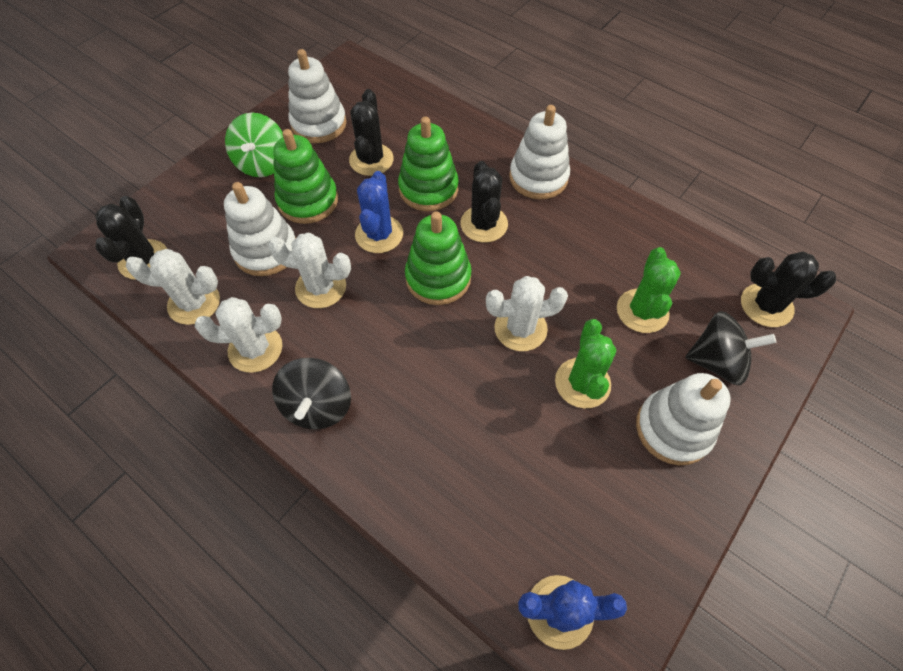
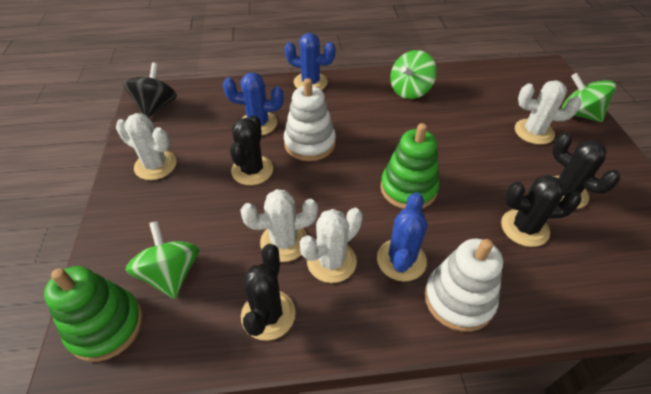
black spinning top: [272,358,351,429] [685,311,776,385] = 2 -> [124,63,177,118] = 1
blue cactus: [355,171,403,253] [518,575,627,650] = 2 -> [223,73,284,136] [285,33,336,90] [377,192,427,281] = 3
green cactus: [555,319,616,408] [617,247,681,333] = 2 -> none = 0
green spinning top: [225,112,283,177] = 1 -> [126,221,200,299] [390,50,437,99] [562,73,616,122] = 3
green stacking toy: [273,129,338,224] [398,117,459,211] [405,211,471,305] = 3 -> [44,266,143,362] [380,123,439,209] = 2
white stacking toy: [224,182,296,276] [288,49,347,143] [509,105,570,199] [636,373,731,465] = 4 -> [284,78,336,161] [425,239,503,332] = 2

